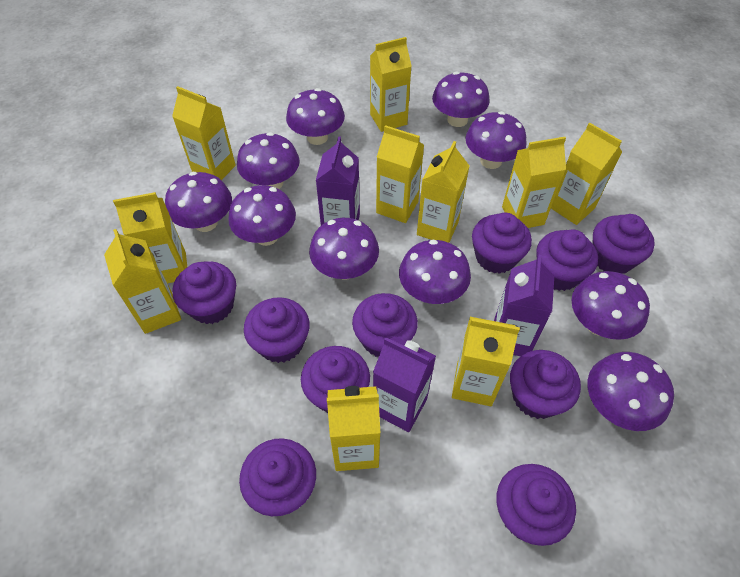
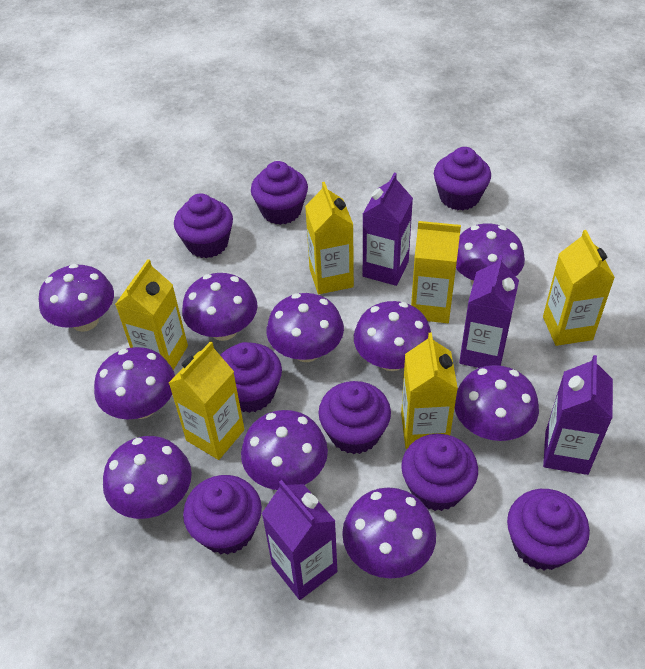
purple carton: [316,136,360,225] [373,336,436,432] [494,254,554,356] = 3 -> [261,480,337,600] [363,173,413,286] [459,255,519,368] [543,355,613,475] = 4
purple cupcake: [173,261,236,324] [239,438,316,516] [244,297,310,363] [301,346,370,413] [352,293,418,357] [472,213,532,274] [496,464,576,546] [510,350,581,419] [536,229,598,291] [592,214,655,274] = 10 -> [174,193,233,258] [183,475,262,555] [220,342,282,413] [251,161,308,225] [318,381,391,454] [401,434,478,511] [434,147,491,210] [507,489,590,571] = 8
yellow carton: [104,229,181,334] [113,192,187,283] [172,86,236,180] [327,386,380,471] [370,37,412,132] [376,125,424,223] [417,141,469,243] [452,317,520,406] [502,137,566,228] [551,123,622,225] = 10 -> [115,259,188,370] [169,341,245,460] [305,182,354,294] [401,333,458,449] [411,221,461,323] [543,230,615,346] = 6

